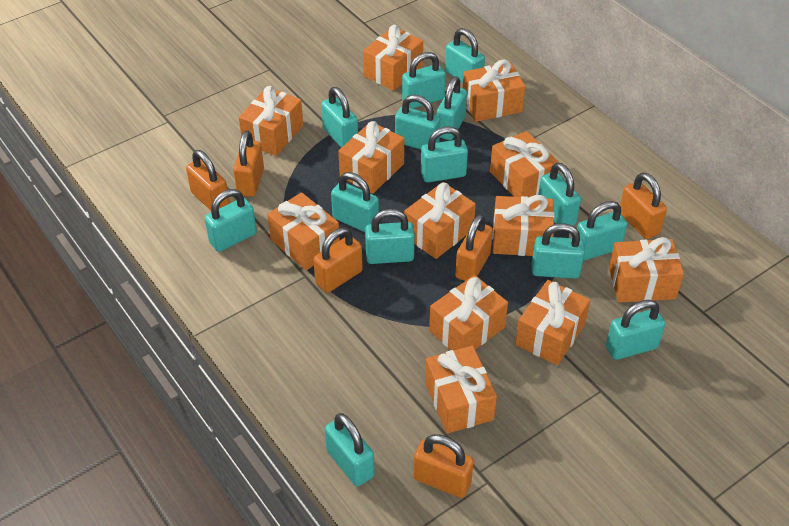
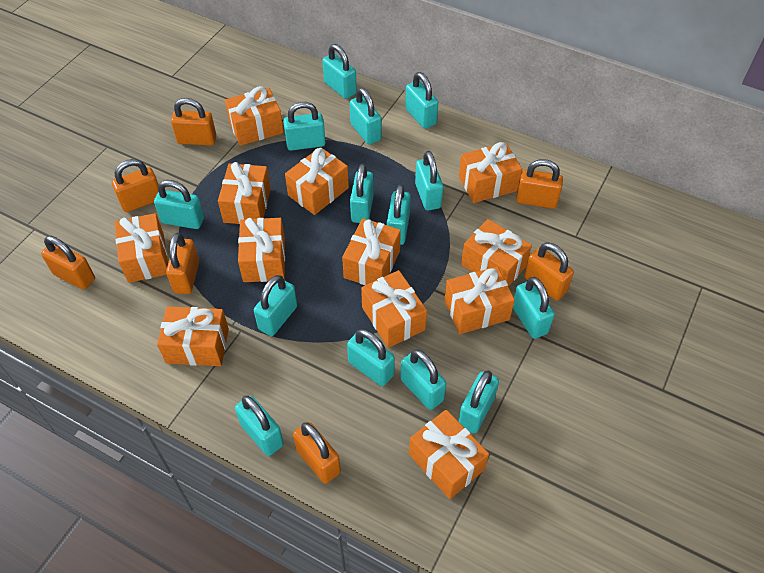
orange padlock: [186,150,230,210] [233,130,264,197] [313,228,363,293] [414,434,474,498] [455,214,493,281] [620,172,667,239] = 6 -> [41,236,95,290] [112,159,159,212] [166,233,199,294] [171,98,216,146] [293,422,341,484] [516,159,563,209] [524,242,574,300] = 7

